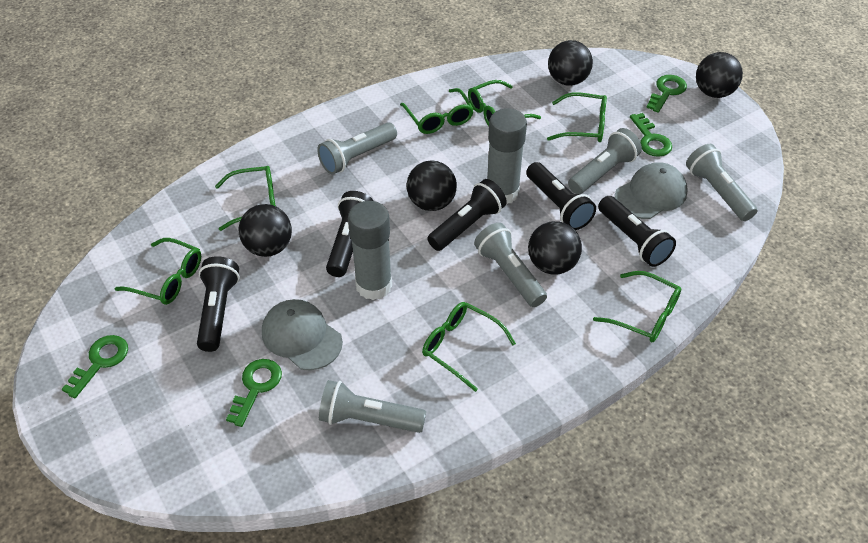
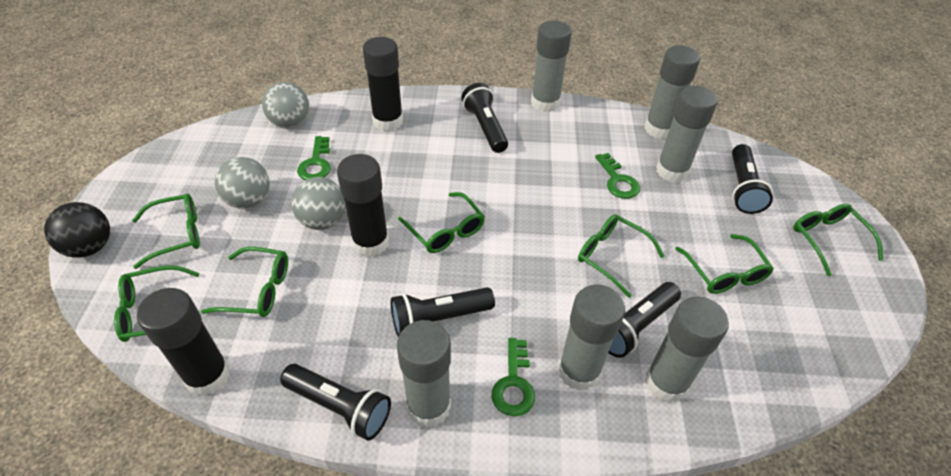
black ball: [238,204,292,257] [407,161,457,211] [528,221,582,275] [548,40,593,86] [696,52,743,98] = 5 -> [44,202,110,258] = 1
black glue stick: none = 0 -> [137,288,230,396] [337,154,389,257] [363,37,403,131] = 3
green key: [62,335,128,398] [226,359,282,427] [630,113,672,157] [646,75,687,113] = 4 -> [297,136,331,180] [492,338,535,416] [595,153,640,199] = 3
grey ball: none = 0 -> [215,157,270,209] [262,82,309,128] [291,177,346,230] = 3
grey cap: [262,299,343,370] [615,162,688,219] = 2 -> none = 0
grey flashlight: [317,122,397,174] [319,380,426,433] [474,223,547,307] [568,128,642,194] [686,144,758,221] = 5 -> none = 0
grey glue stick: [348,201,392,300] [487,108,527,204] = 2 -> [397,320,451,428] [531,20,572,112] [558,284,625,391] [644,45,700,139] [645,296,729,403] [656,86,718,182] = 6

